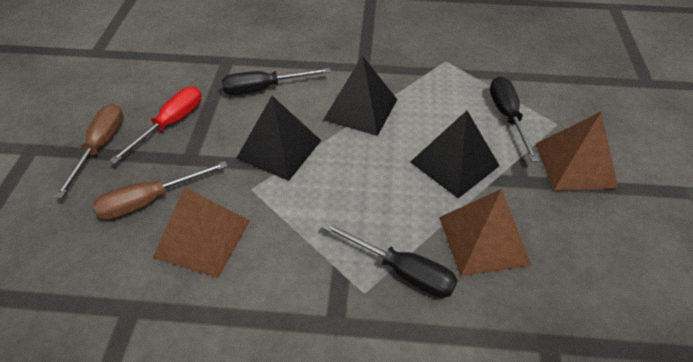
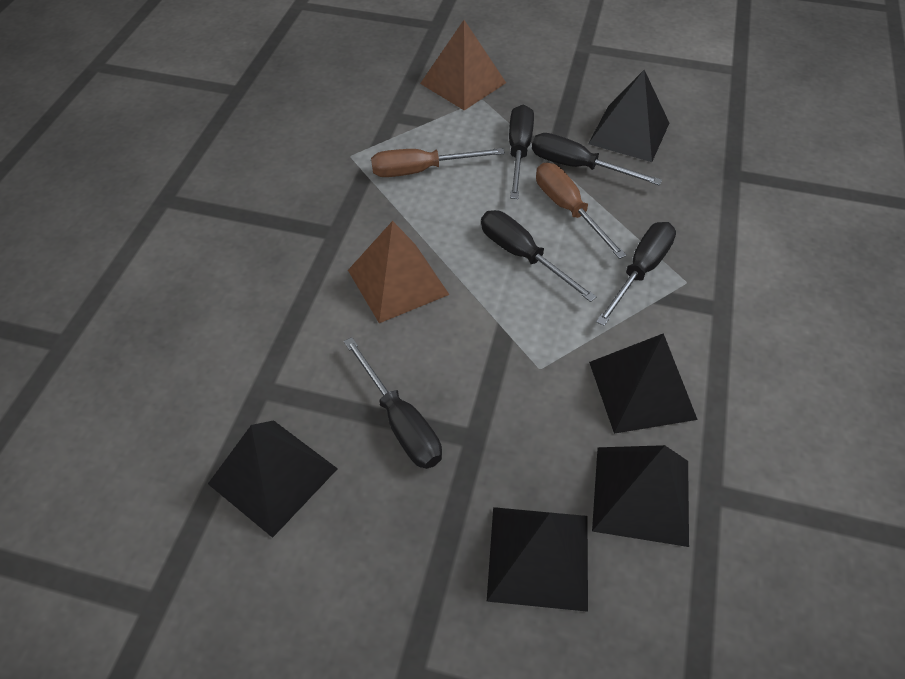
black pyramid: [236,96,321,181] [323,56,397,136] [411,111,500,198] = 3 -> [208,420,338,538] [487,507,588,612] [588,70,669,162] [589,333,698,434] [592,445,689,547] = 5
black screwdriver: [222,68,331,95] [322,222,458,298] [490,77,539,162] = 3 -> [344,337,442,469] [481,210,597,302] [509,105,534,199] [532,133,662,185] [596,222,676,326] = 5
brown pyramid: [153,187,250,278] [439,189,531,276] [536,112,618,191] = 3 -> [348,221,449,323] [420,20,506,110] = 2
red screwdriver: [109,86,202,164] = 1 -> none = 0

